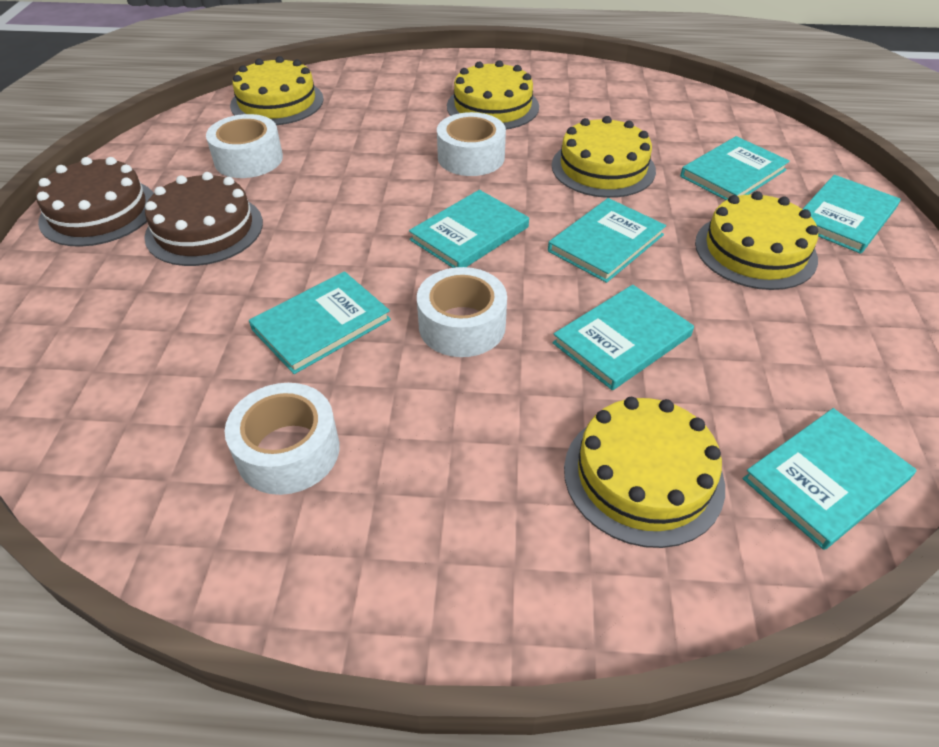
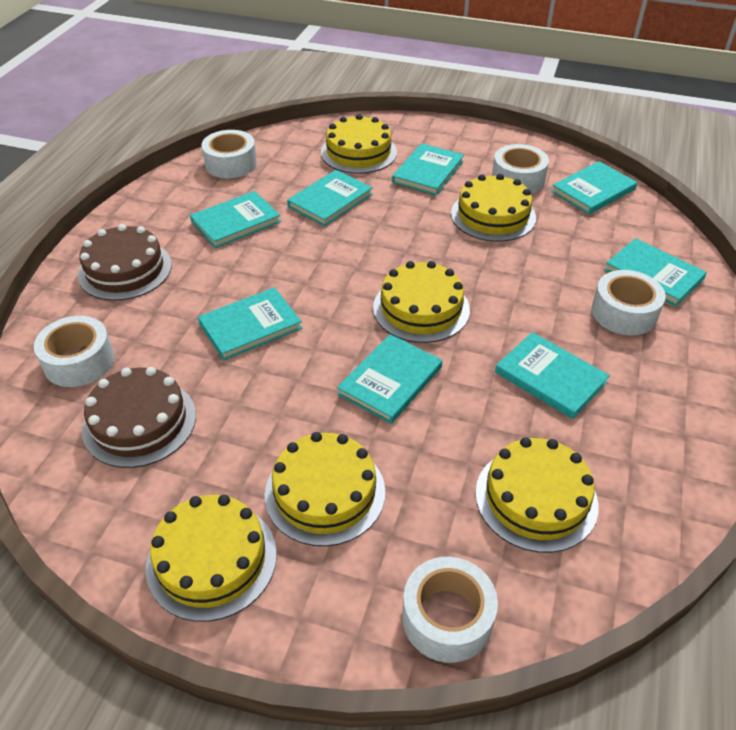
turquoise book: [249,271,391,374] [409,190,529,268] [548,198,666,283] [552,285,694,390] [680,136,790,200] [743,408,917,550] [803,175,900,254] = 7 -> [190,191,281,248] [198,287,302,360] [287,170,373,226] [337,334,442,424] [392,143,464,196] [495,332,610,419] [551,161,637,215] [604,238,707,307] = 8
white tape: [206,114,283,178] [225,383,340,495] [417,267,507,357] [437,112,506,176] = 4 -> [34,316,114,387] [201,130,257,178] [402,557,498,663] [492,144,549,193] [591,270,666,335] = 5
yellow cake: [230,56,324,125] [447,60,539,129] [552,116,656,198] [564,397,725,548] [695,191,818,290] = 5 -> [146,495,277,622] [264,432,385,546] [321,114,397,174] [373,261,470,343] [451,174,536,242] [475,437,599,553] = 6

